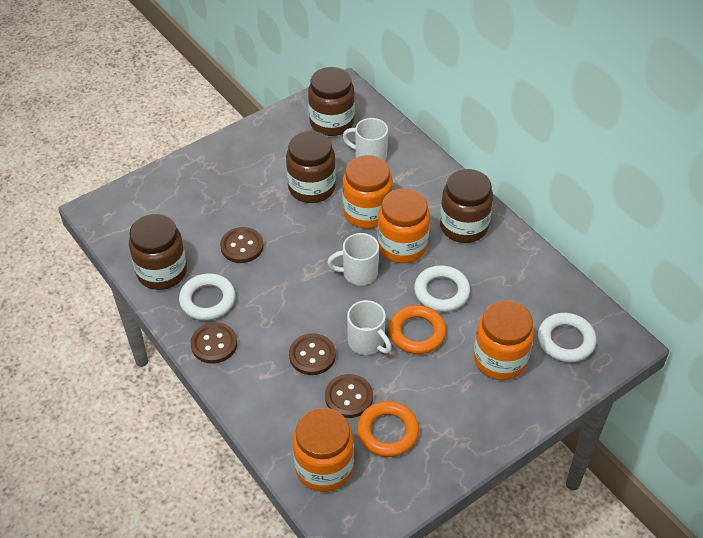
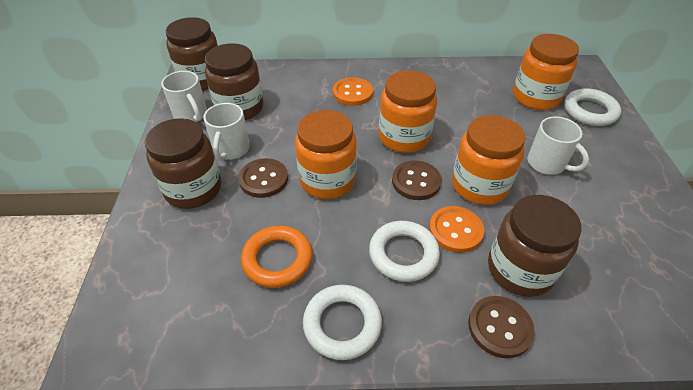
brown button: [190,322,237,364] [220,227,264,263] [289,333,336,375] [325,374,373,418] = 4 -> [238,158,288,198] [392,160,442,200] [468,296,535,358] = 3
orange button: none = 0 -> [333,77,373,106] [429,206,484,253] = 2
orange ring: [357,401,419,457] [389,305,446,354] = 2 -> [241,226,312,288] = 1

